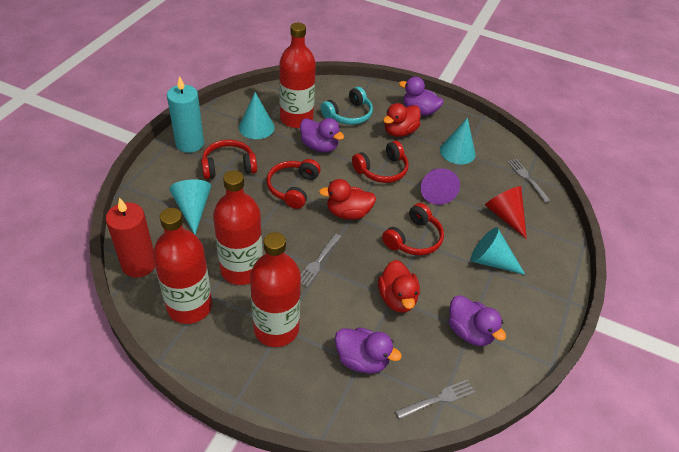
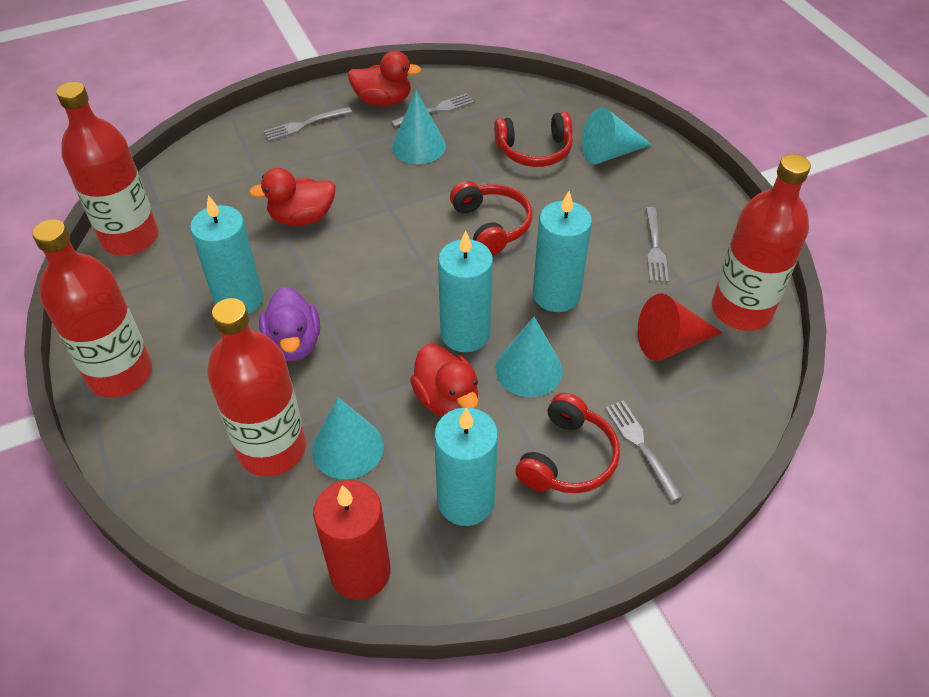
grey fork: [301,233,341,287] [395,380,475,420] [507,159,551,203] = 3 -> [264,107,352,141] [391,93,474,127] [605,400,683,502] [646,207,669,282] = 4
purple cone: [421,168,460,205] = 1 -> none = 0
purple duck: [300,118,344,153] [335,327,402,374] [399,77,444,116] [449,295,506,346] = 4 -> [259,287,320,361] = 1
red headphones: [201,140,257,179] [267,159,321,209] [352,141,409,183] [382,203,444,255] = 4 -> [450,181,533,255] [494,112,573,167] [515,393,620,493] = 3
turquoise candle: [167,76,204,153] = 1 -> [190,195,263,314] [434,407,498,526] [438,230,493,352] [533,191,592,312] = 4
turquoise headphones: [321,87,373,125] = 1 -> none = 0

